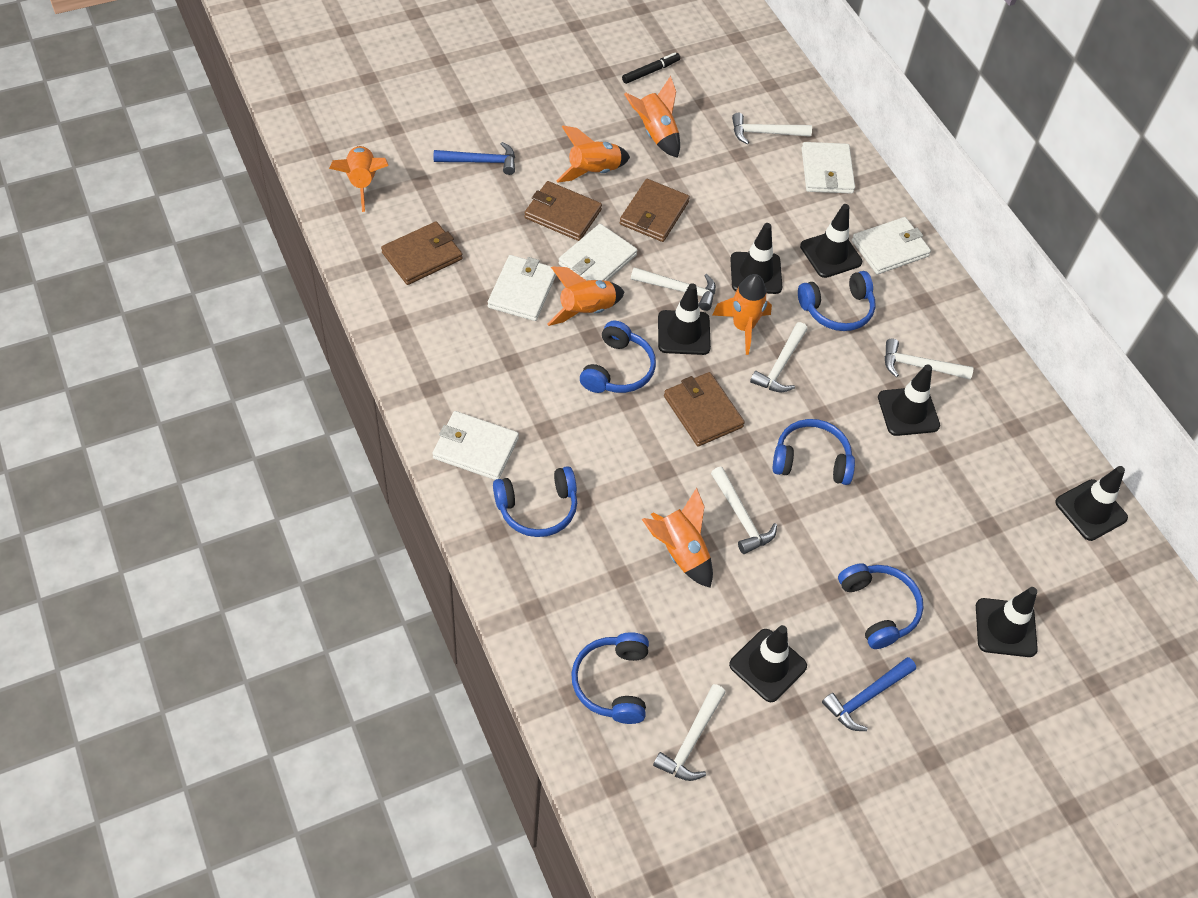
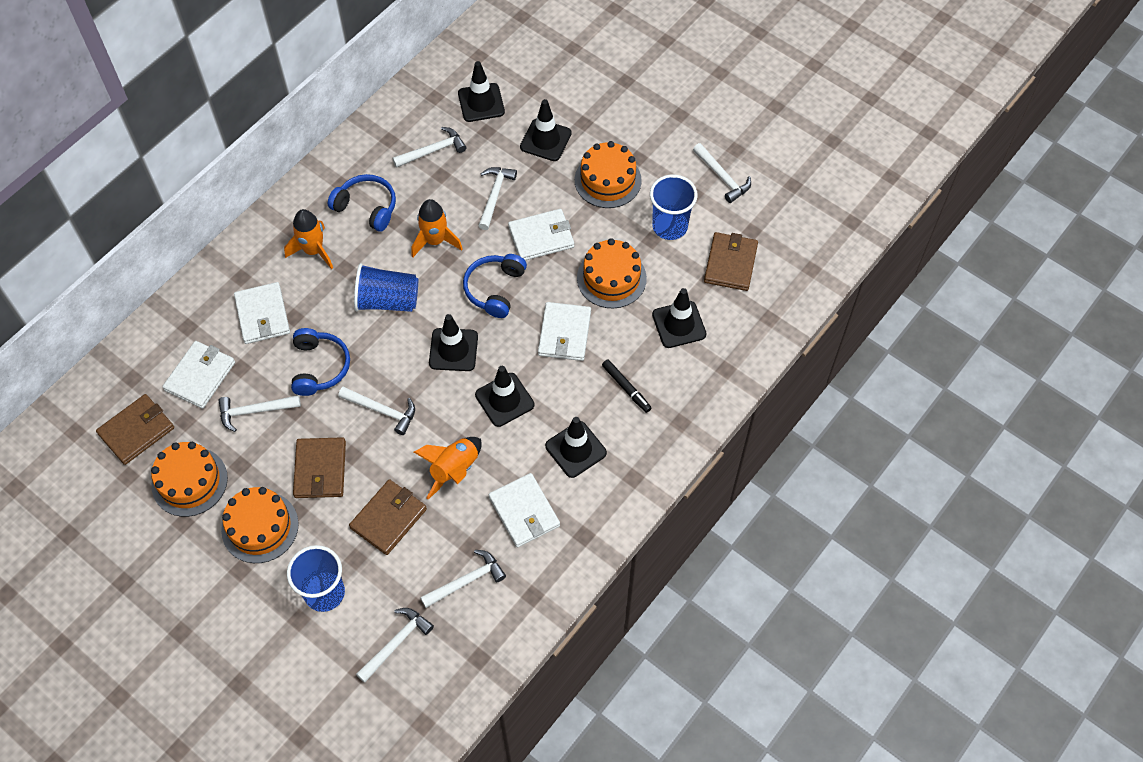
black traffic cone: [658,283,711,355] [729,625,807,702] [730,223,782,294] [800,204,862,278] [878,364,940,436] [976,587,1038,657] [1055,466,1128,541] = 7 -> [429,314,478,371] [458,61,505,122] [475,366,534,427] [520,99,572,161] [545,417,607,478] [652,288,706,348] = 6
blue cup: none = 0 -> [287,545,345,612] [354,263,418,312] [650,175,698,240] = 3
blue hammer: [434,142,515,175] [822,657,916,731] = 2 -> none = 0
blue headphones: [493,466,577,537] [571,632,649,724] [580,321,656,393] [773,419,855,485] [798,271,875,331] [838,563,924,649] = 6 -> [291,328,350,396] [328,174,396,231] [463,254,527,318] = 3
orange cake: none = 0 -> [151,442,228,517] [221,487,299,563] [575,141,642,208] [577,238,647,308] = 4
orange rocket: [329,146,389,212] [547,266,624,326] [556,126,630,183] [624,76,680,158] [642,488,713,588] [713,274,772,355] = 6 -> [284,209,333,269] [412,199,463,257] [414,437,482,500] = 3
white hammer: [631,267,716,311] [653,684,726,781] [711,467,777,554] [732,113,812,144] [750,322,808,393] [885,339,974,379] = 6 -> [218,395,301,432] [338,387,415,435] [356,608,434,683] [392,127,466,168] [420,550,506,608] [478,167,517,230] [693,143,751,203] = 7

